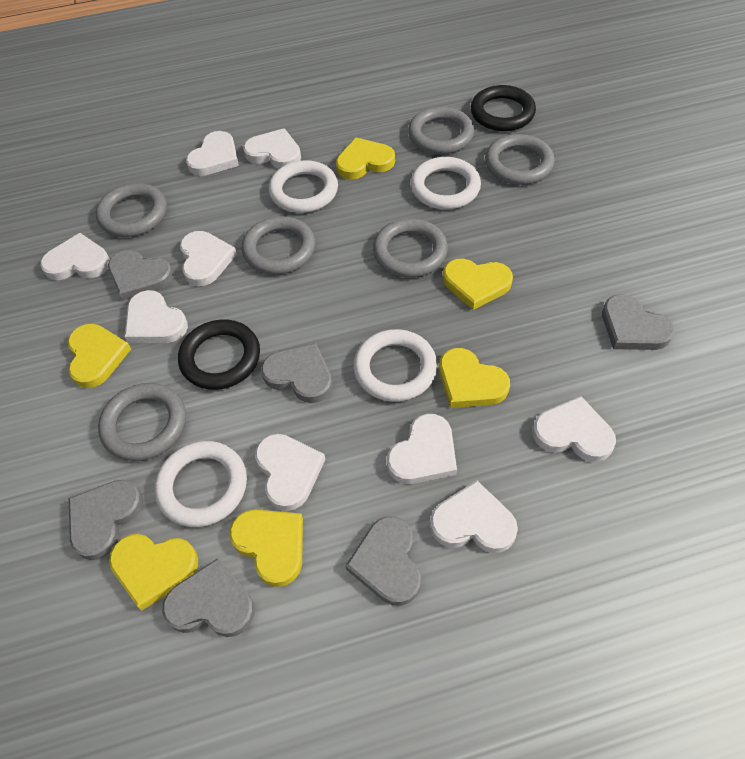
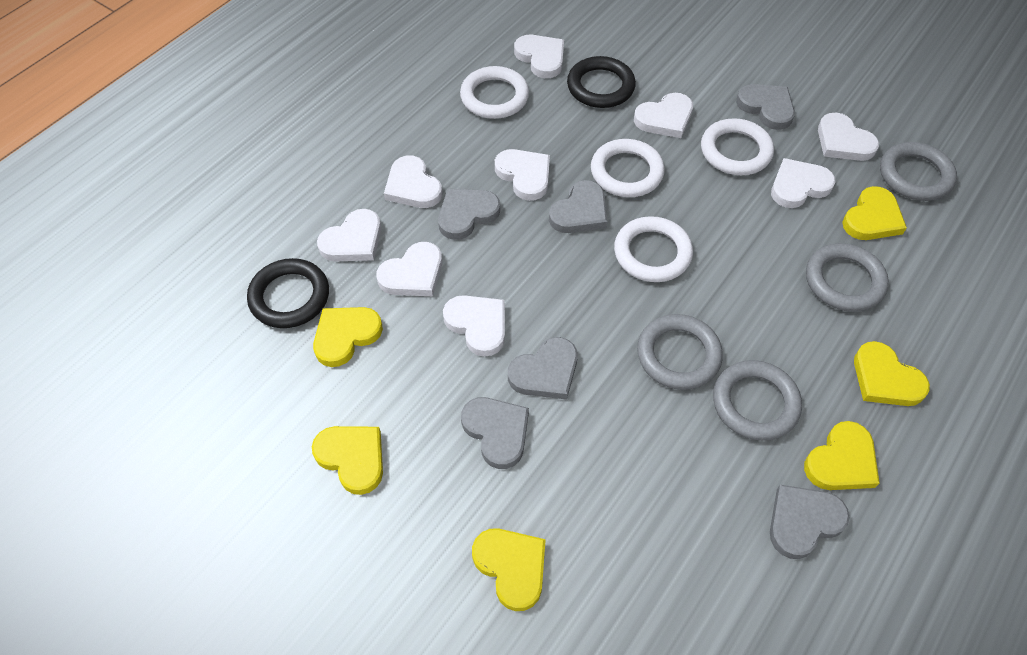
grey ring: [96,183,167,237] [98,383,186,461] [242,216,315,275] [373,218,448,277] [408,106,474,154] [485,134,555,185] = 6 -> [637,314,723,390] [713,360,802,441] [806,243,889,312] [880,142,957,201] = 4

